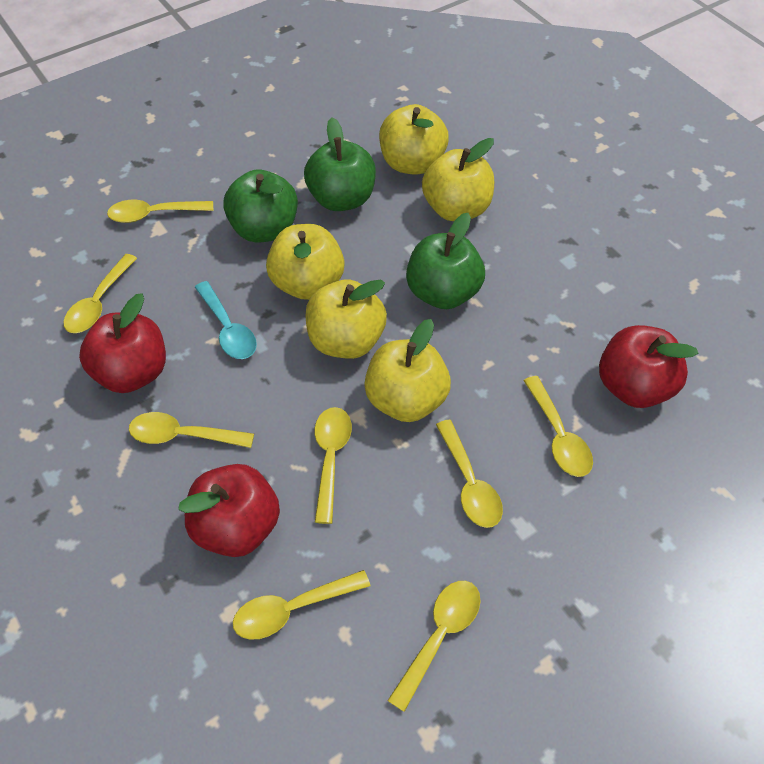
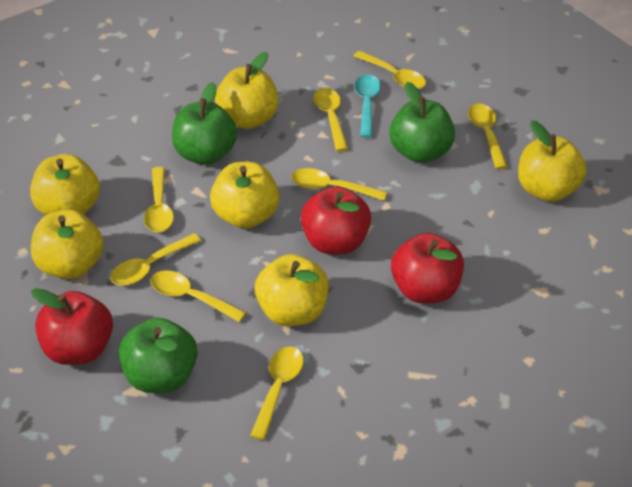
yellow apple: [266,224,344,300] [305,279,387,359] [364,319,451,422] [379,104,449,175] [422,138,494,221] = 5 -> [30,154,100,215] [31,209,104,279] [210,162,280,229] [215,52,279,129] [255,254,329,326] [518,121,586,202] = 6

